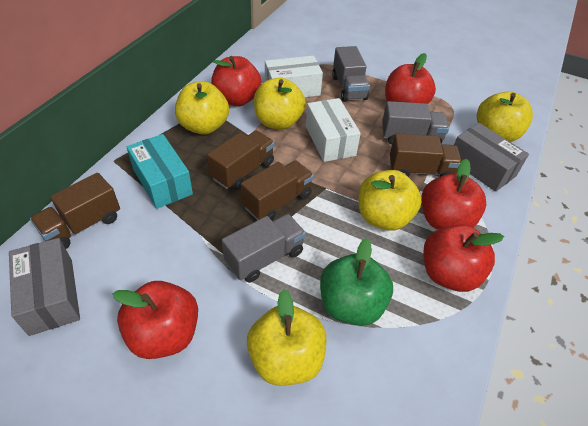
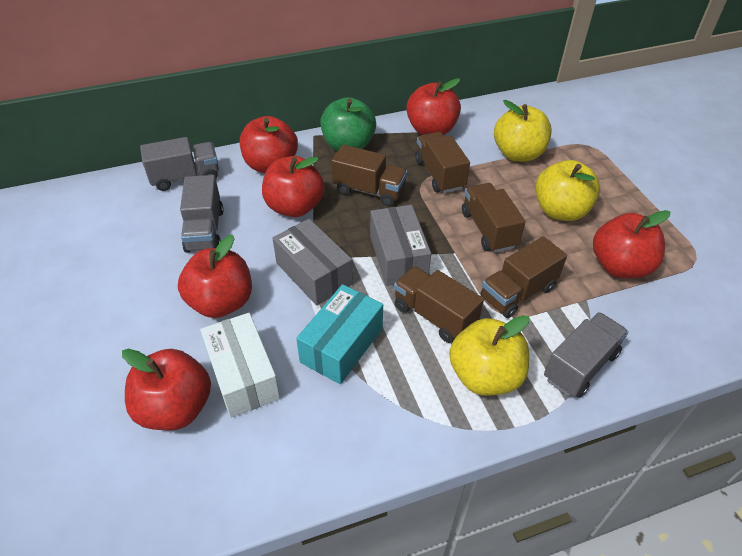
brown truck: [30,173,120,249] [207,131,275,190] [241,161,314,220] [390,133,461,177] = 4 -> [332,145,407,206] [394,266,484,343] [415,132,470,193] [462,183,526,253] [481,237,567,318] = 5
red apple: [113,281,198,359] [211,56,262,106] [385,53,436,104] [421,159,486,230] [423,225,504,292] = 5 -> [122,349,211,431] [178,235,252,318] [240,116,298,173] [262,156,325,217] [406,78,461,135] [593,210,670,278] = 6
white box: [265,56,323,97] [306,98,361,162] = 2 -> [200,313,280,418] = 1
yellow apple: [175,81,229,135] [247,290,326,386] [254,78,306,130] [358,170,422,231] [477,91,533,142] = 5 -> [449,315,529,396] [494,100,551,162] [535,160,600,221] = 3

